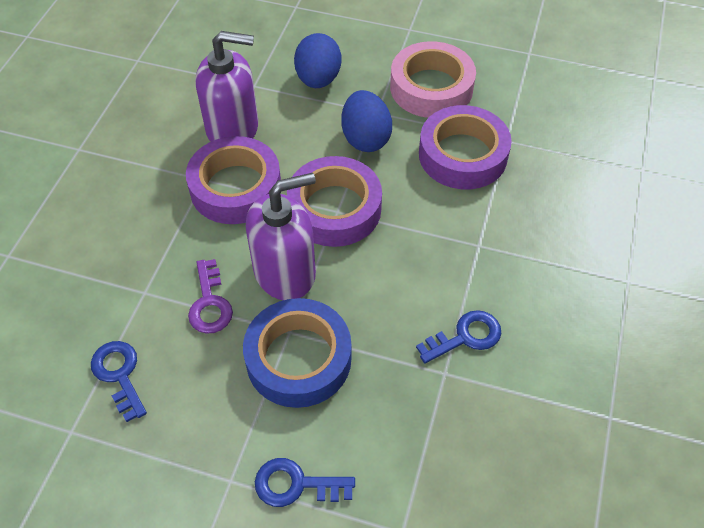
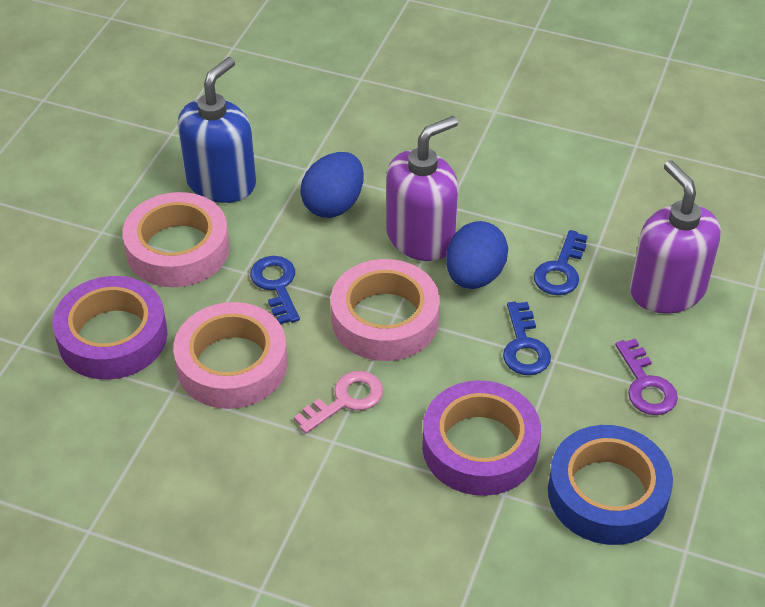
blue soap dispenser: none = 0 -> [178,57,256,203] = 1
pink key: none = 0 -> [294,371,383,434] = 1
pink tape: [390,41,476,118] = 1 -> [122,192,230,287] [173,302,287,409] [331,259,440,361] = 3
purple tape: [186,136,281,224] [287,156,382,247] [419,105,512,189] = 3 -> [52,276,168,380] [422,380,541,496] = 2

